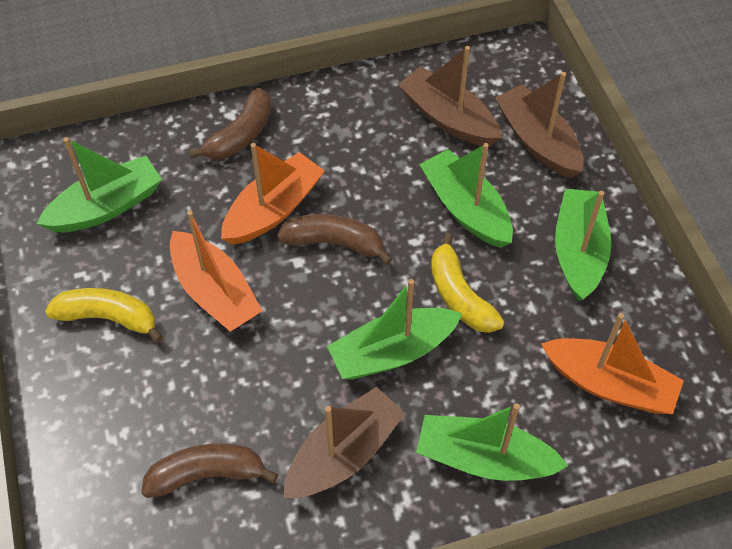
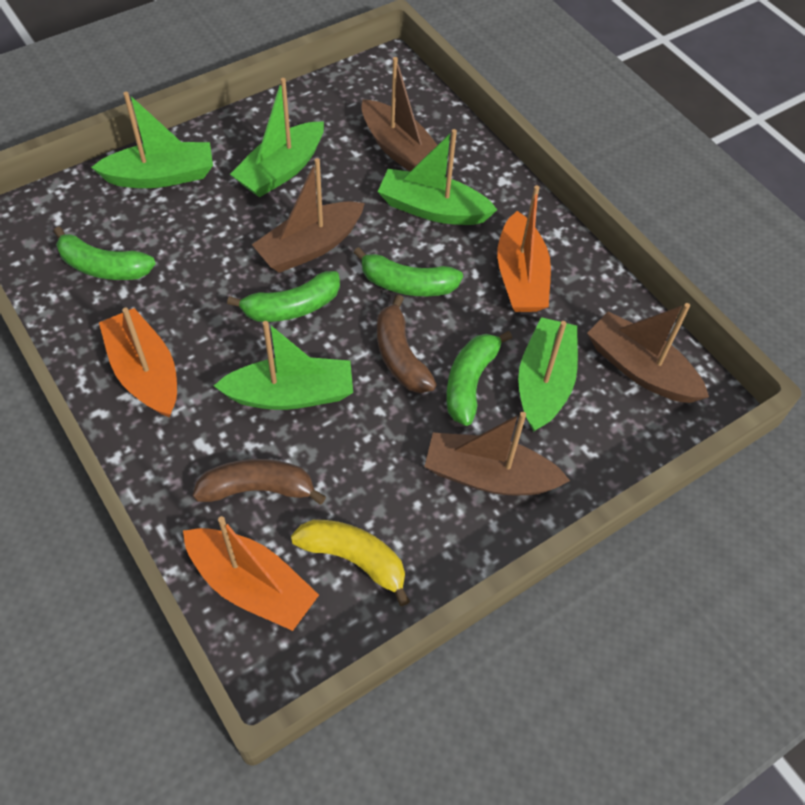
brown banana: [141,443,278,498] [189,88,271,160] [277,214,392,265] = 3 -> [193,459,326,505] [377,294,437,393] = 2
brown boat: [283,387,406,498] [398,46,502,147] [495,72,584,178] = 3 -> [252,158,365,273] [362,57,437,171] [424,412,570,495] [587,303,709,403] = 4
green banana: none = 0 -> [54,226,156,280] [227,271,340,322] [354,247,463,296] [446,331,512,426] = 4
yellow banana: [45,288,163,343] [431,233,504,333] = 2 -> [291,520,410,606] = 1

